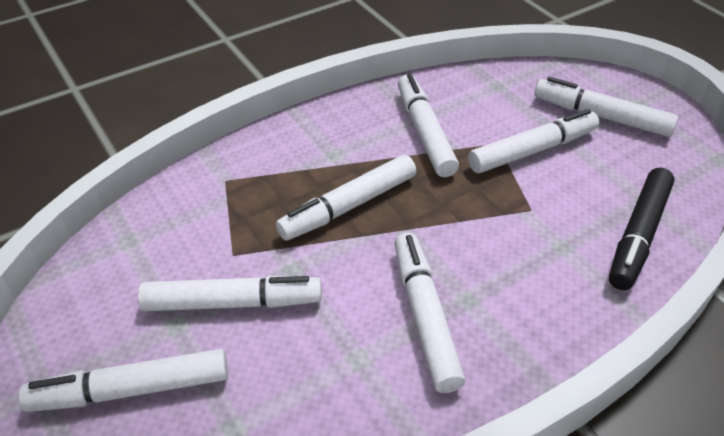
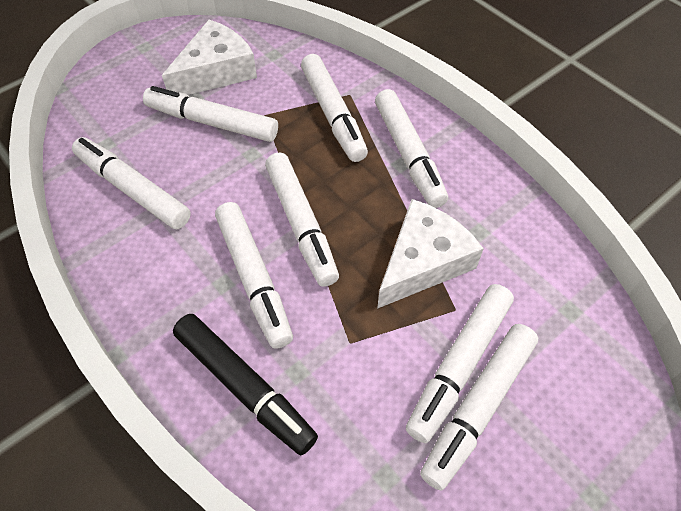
white cheese: none = 0 -> [162,20,257,95] [377,199,484,309] = 2
white marker: [19,349,228,412] [138,276,322,311] [276,155,416,241] [395,233,465,393] [398,74,459,177] [468,109,599,173] [534,77,679,137] = 7 -> [72,137,191,229] [143,86,278,142] [215,202,293,349] [265,152,339,287] [301,54,368,162] [375,89,448,208] [406,284,514,443] [420,324,538,491] = 8

